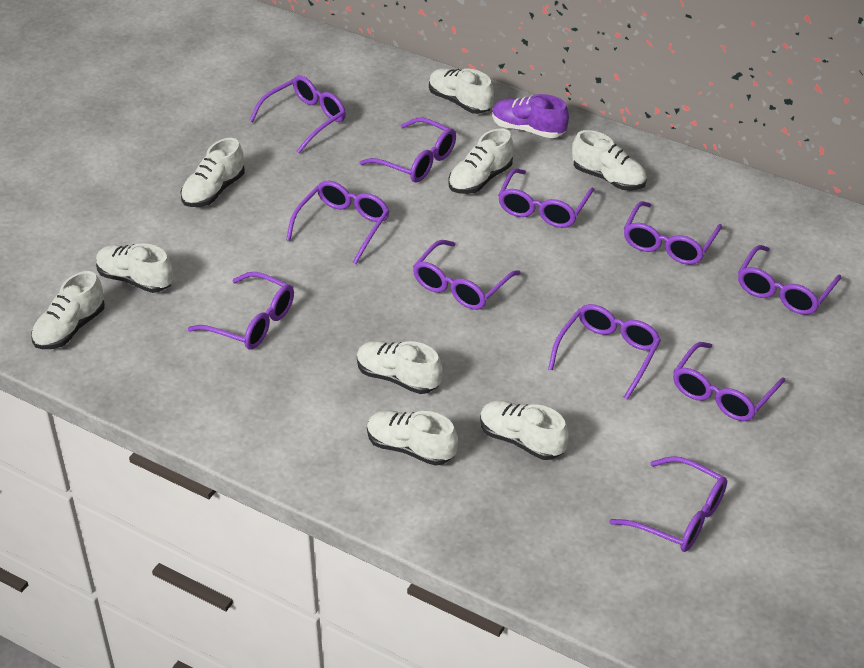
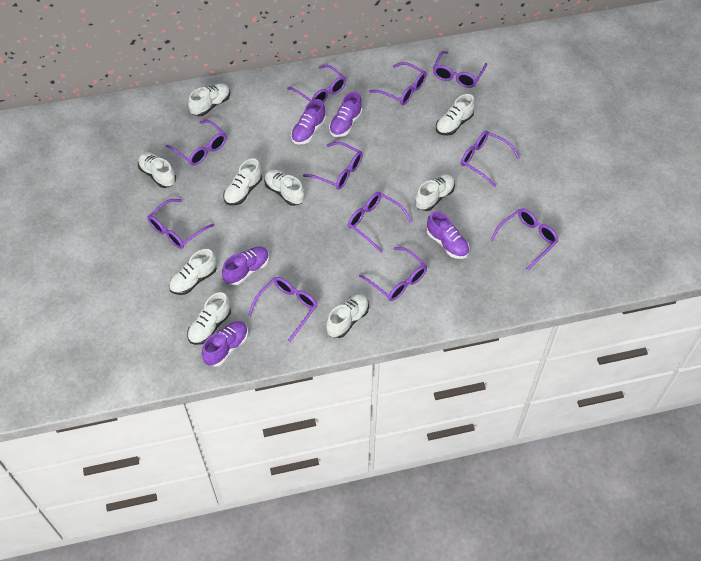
purple shoe: [492,94,569,138] = 1 -> [202,321,248,366] [222,247,269,285] [291,99,326,144] [329,91,362,137] [427,212,470,259] = 5

